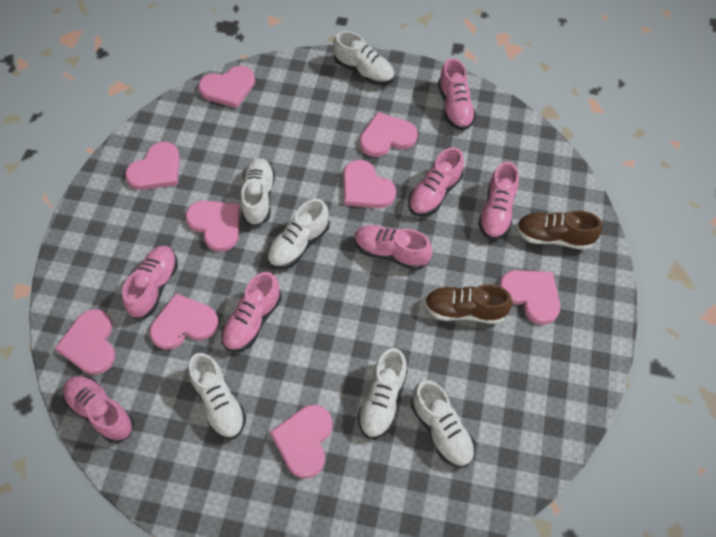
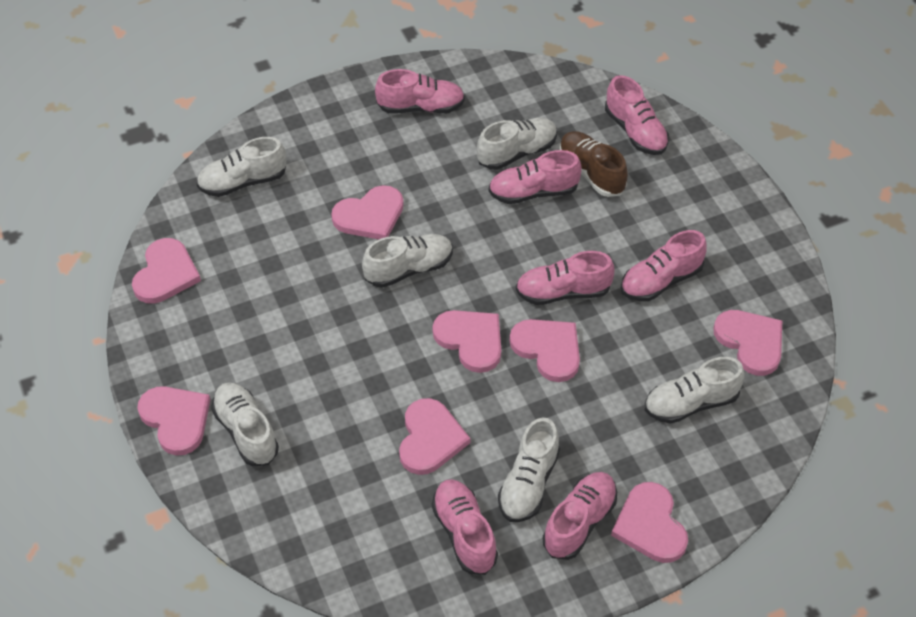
brown shoe: [425,284,512,324] [517,210,602,250] = 2 -> [559,131,628,197] = 1
pink heart: [55,309,116,375] [125,142,180,190] [150,293,219,350] [186,201,240,252] [198,66,255,108] [270,405,332,478] [343,160,396,208] [360,112,418,157] [499,270,560,325] = 9 -> [132,238,201,304] [137,386,210,455] [331,185,404,239] [399,398,470,475] [433,310,501,373] [510,319,580,382] [611,482,688,563] [714,310,782,376] = 8

